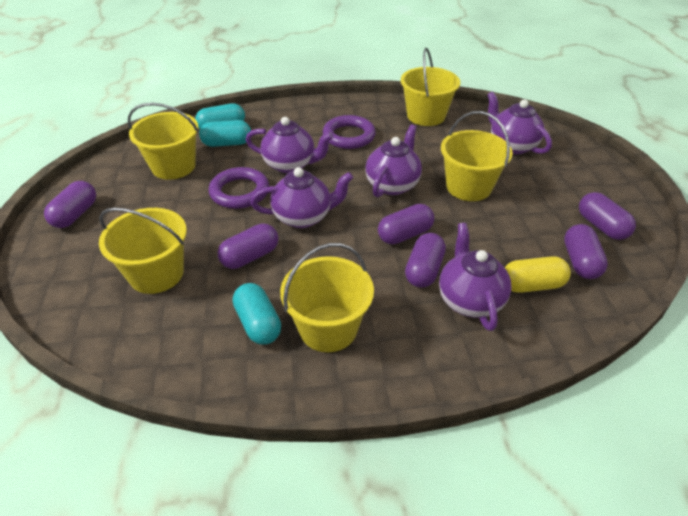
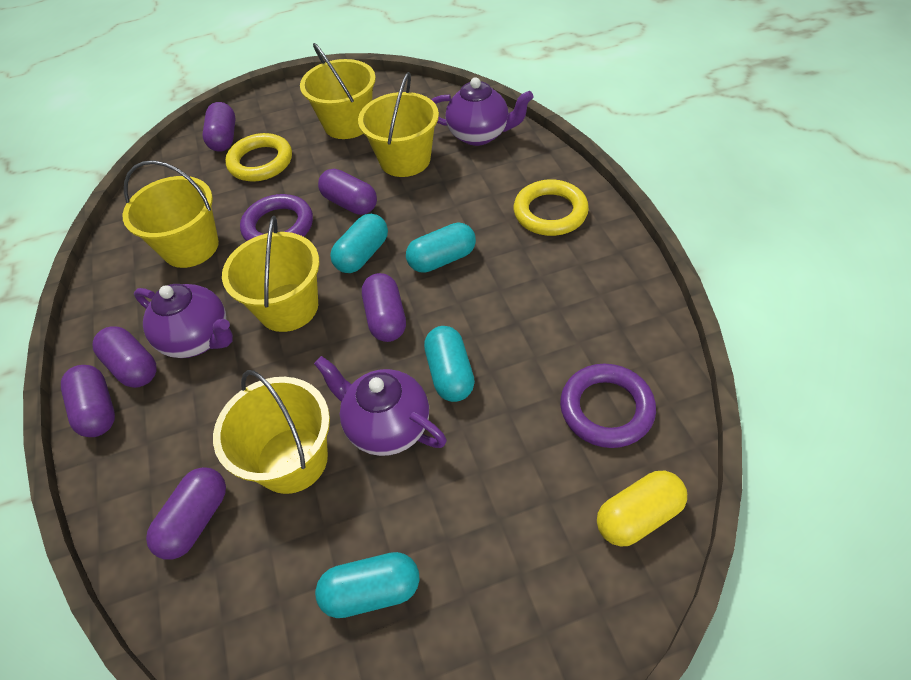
purple teapot: [246,117,333,173] [250,167,353,228] [365,124,422,197] [439,223,511,331] [487,91,552,155] = 5 -> [134,284,233,358] [314,356,447,456] [431,77,534,146] = 3
turquoise capsule: [195,103,245,129] [199,120,251,147] [233,283,281,345] = 3 -> [315,552,420,618] [330,214,388,273] [406,223,476,273] [424,326,475,402] = 4
yellow ring: none = 0 -> [225,133,292,182] [514,179,589,236] = 2

